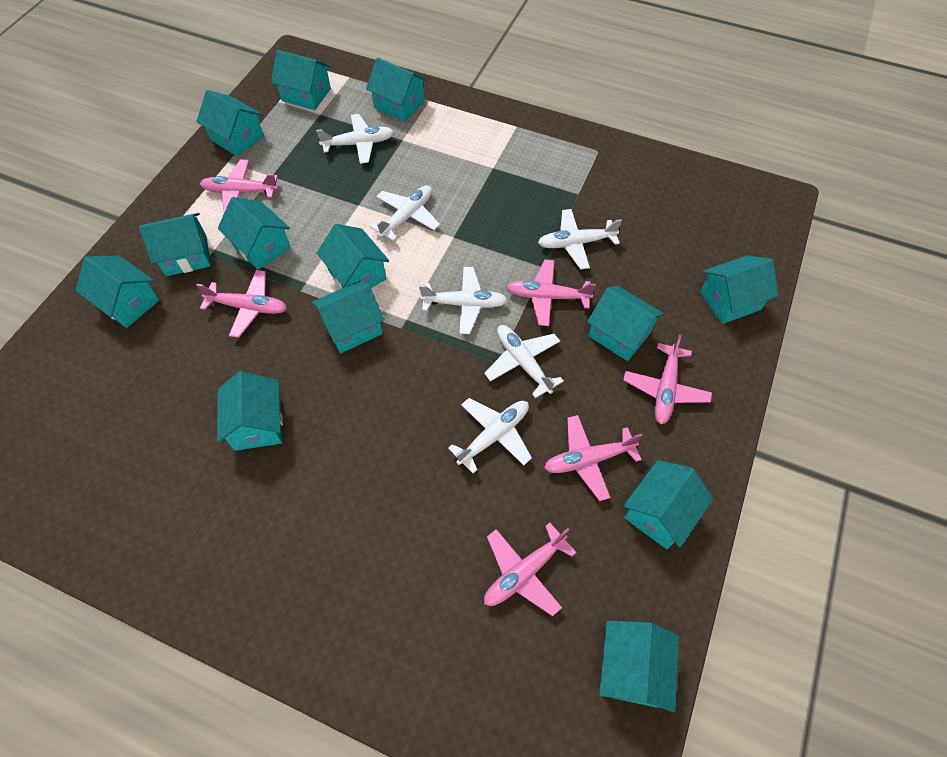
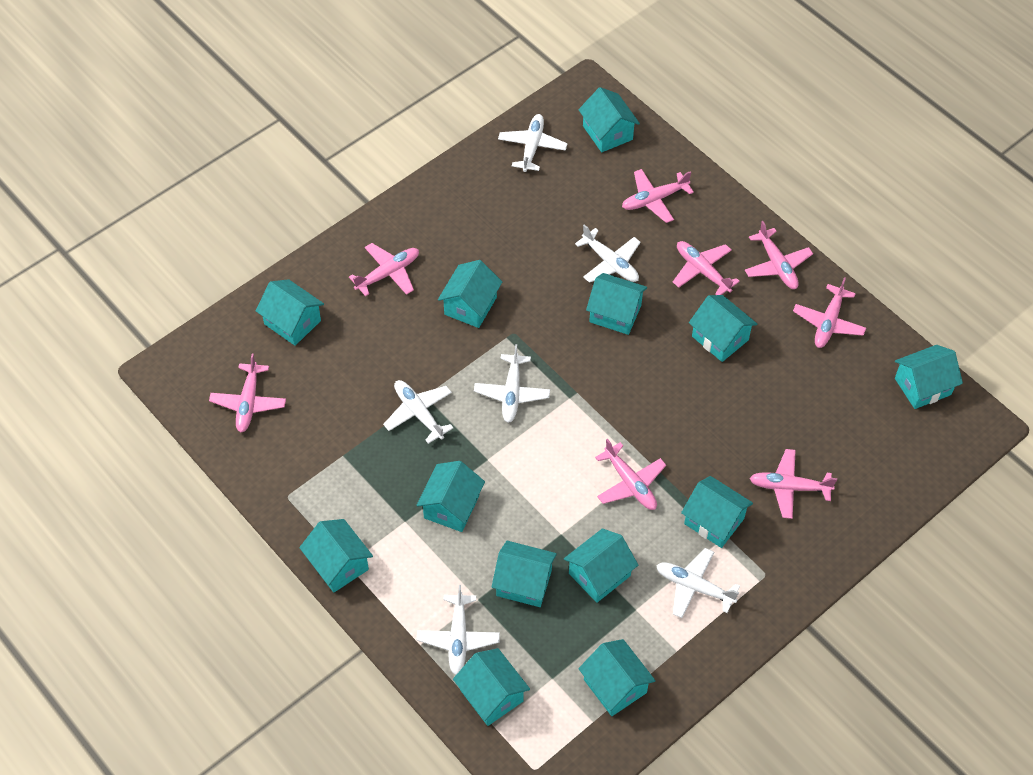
pink plane: [196,270,287,338] [200,160,279,212] [484,523,577,616] [506,260,596,326] [544,415,643,501] [623,335,712,424] = 6 -> [209,353,286,433] [349,243,419,296] [595,439,666,510] [622,169,694,223] [673,241,740,295] [745,221,813,289] [749,449,837,519] [793,277,866,348] = 8

